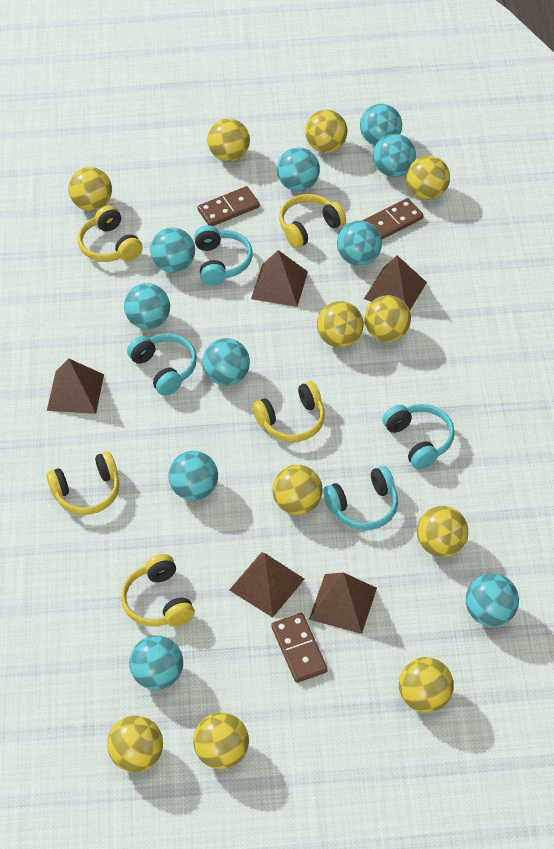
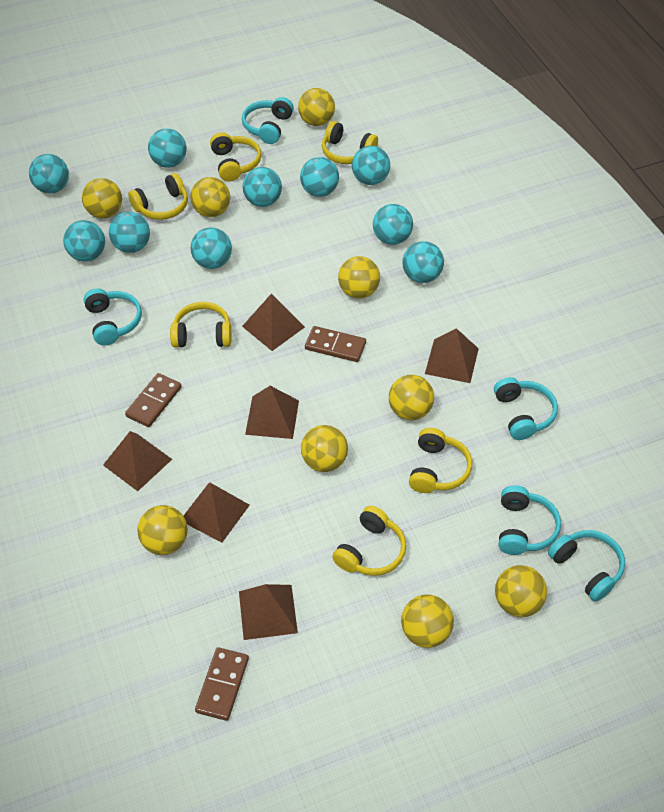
brown pyramid: [47,358,104,414] [229,552,304,618] [251,250,308,307] [309,572,377,634] [364,255,427,311] = 5 -> [103,431,172,491] [184,483,250,543] [239,584,298,640] [242,293,305,351] [245,386,299,439] [425,328,479,383] = 6
turquoise headphones: [127,334,197,396] [194,225,253,286] [323,466,398,530] [382,404,455,470] = 4 -> [84,288,142,346] [242,97,294,144] [494,377,558,440] [499,485,561,555] [548,530,625,602] = 5
yellow ball: [68,167,112,211] [107,715,163,772] [193,712,249,769] [207,118,250,162] [272,465,323,515] [305,110,347,153] [317,301,363,348] [364,295,411,342] [399,657,453,713] [406,156,450,200] [417,506,468,557] = 11 -> [82,178,122,218] [137,505,188,555] [190,177,230,217] [298,88,335,126] [301,425,348,472] [338,256,380,299] [389,375,434,420] [401,595,454,648] [495,565,547,617] = 9
yellow headphones: [46,451,119,515] [78,205,142,262] [121,554,195,626] [253,381,325,442] [279,194,346,248] = 5 -> [128,173,188,220] [170,302,232,348] [210,132,261,182] [322,121,378,164] [332,506,406,576] [409,427,472,493] = 6

